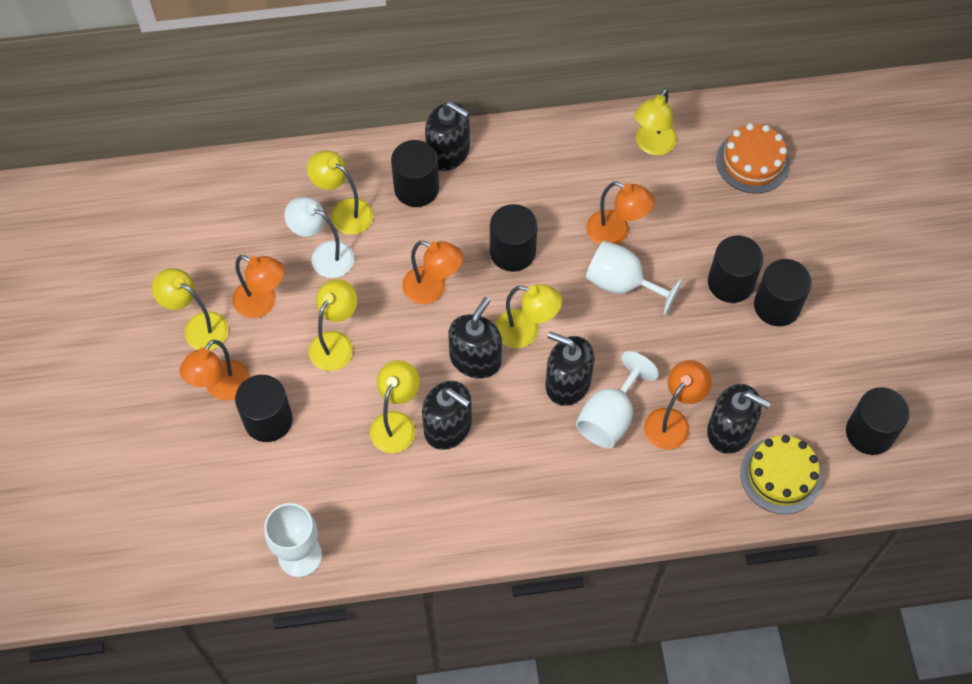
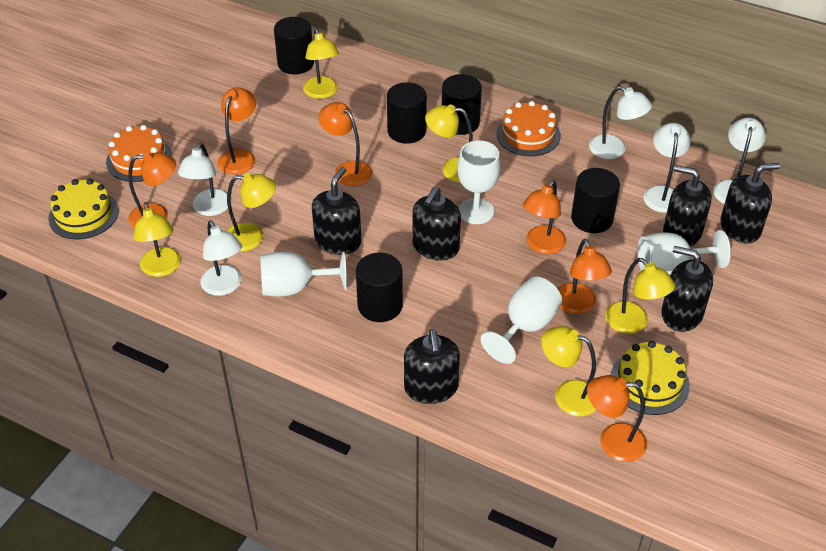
black cylinder: [235,375,293,442] [391,140,439,207] [490,204,538,272] [708,236,764,303] [754,259,812,326] [846,387,910,455] = 6 -> [274,17,314,74] [356,253,403,322] [387,82,427,144] [442,74,482,135] [571,168,620,233] = 5
black soap dispenser: [422,381,472,450] [425,101,470,171] [448,297,502,379] [545,331,594,406] [707,384,771,454] = 5 -> [312,167,361,255] [404,329,460,404] [413,187,461,261] [661,246,713,332] [663,165,711,247] [720,163,780,244] = 6
orange cake: [716,123,790,193] = 1 -> [106,125,173,182] [496,101,561,156] = 2
orange lamp: [179,340,250,401] [232,255,285,318] [402,241,463,304] [586,181,655,245] [644,360,712,450] = 5 -> [128,152,176,228] [218,87,256,175] [318,102,372,187] [523,180,566,254] [558,239,612,314] [587,375,647,462] = 6
white goblet: [264,503,322,577] [576,351,659,448] [586,241,683,315] = 3 -> [261,251,347,297] [457,140,501,224] [481,277,562,364] [637,230,731,275] = 4
white lamp: [284,197,355,278] = 1 -> [178,142,228,216] [200,220,242,296] [589,86,652,159] [643,123,691,213] [713,117,766,204] = 5
yellow cake: [740,435,822,514] = 1 -> [48,179,119,239] [610,341,690,415] = 2

